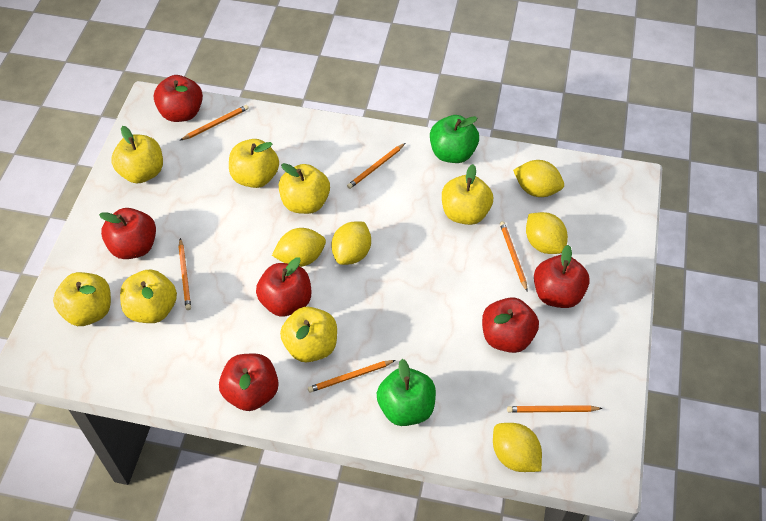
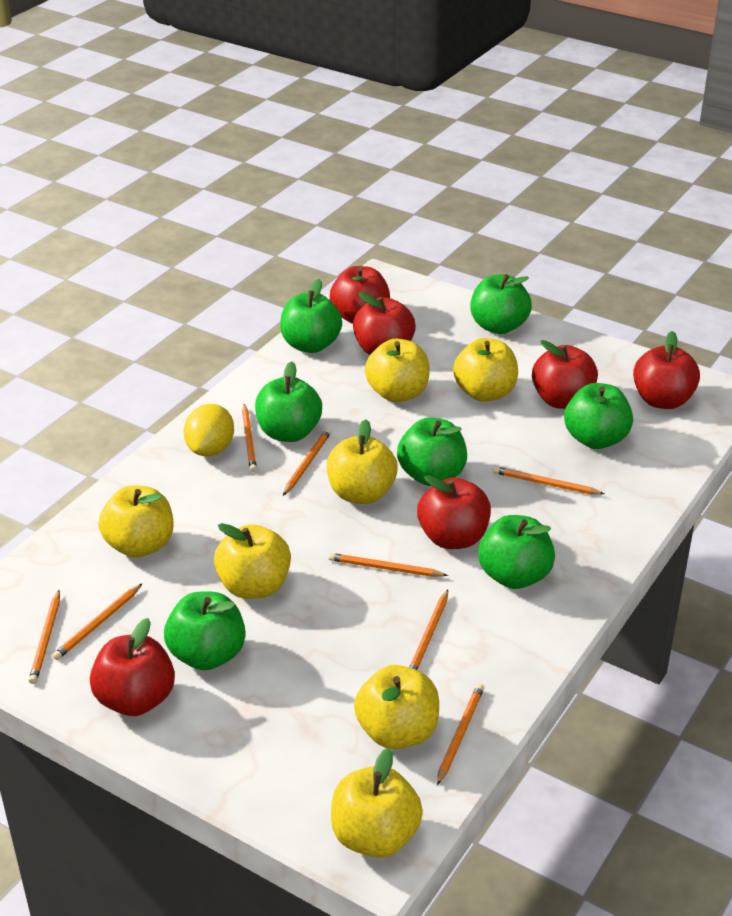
green apple: [377,359,436,426] [430,115,479,163] = 2 -> [164,592,246,670] [255,362,322,442] [280,279,342,353] [397,418,467,486] [470,274,532,334] [478,515,555,589] [564,383,633,449] = 7
orange pencil: [178,238,191,310] [180,105,249,141] [308,360,396,393] [347,143,405,189] [500,221,527,291] [507,405,603,413] = 6 -> [29,590,60,684] [52,584,142,660] [242,404,257,472] [283,429,331,496] [329,553,448,577] [409,590,448,670] [437,684,484,785] [493,466,604,495] = 8
yellow lemon: [272,228,326,267] [331,222,371,265] [493,423,542,472] [513,160,564,197] [526,212,568,254] = 5 -> [184,404,234,456] = 1

